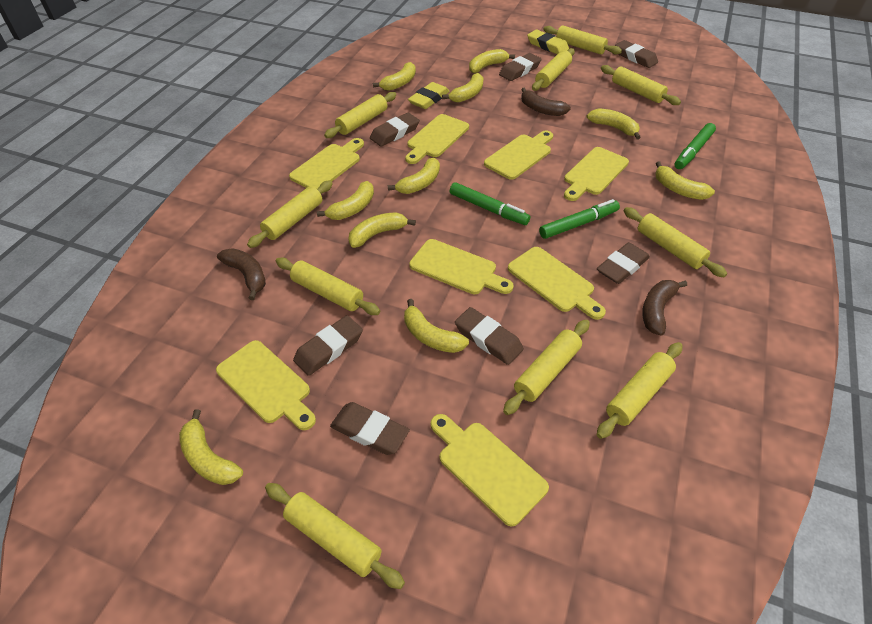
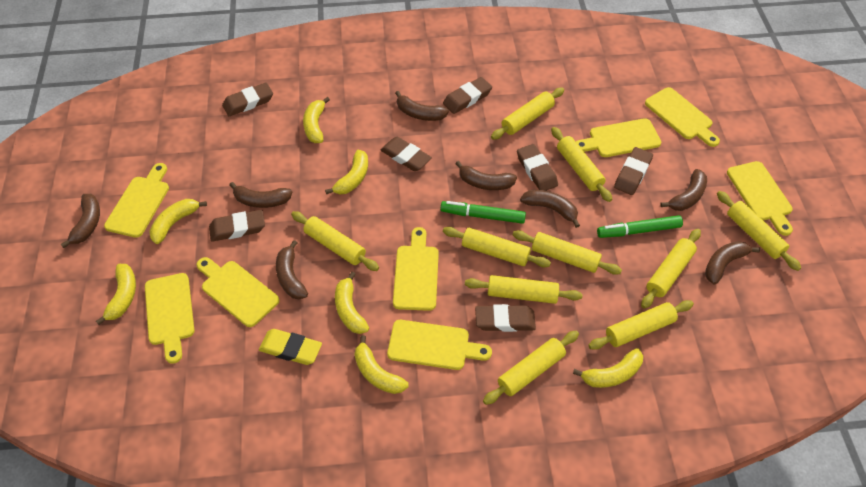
brown banana: [217,248,266,300] [521,88,571,116] [642,280,687,336] = 3 -> [61,194,100,248] [229,182,292,208] [276,240,308,299] [395,91,449,121] [456,161,517,190] [520,190,580,228] [660,169,707,211] [705,241,760,284] = 8
green marker: [450,182,530,225] [539,199,620,239] [674,123,716,169] = 3 -> [440,201,526,224] [597,215,683,238] = 2
yellow banana: [179,409,243,485] [317,181,374,220] [348,212,416,248] [373,62,416,91] [388,158,440,194] [404,299,469,353] [442,73,484,103] [469,49,515,73] [587,108,641,140] [655,161,715,200] = 10 -> [96,264,136,325] [149,199,207,244] [303,97,330,143] [325,150,368,194] [335,272,369,334] [354,335,408,394] [573,348,643,388] = 7
yellow eraser: [408,82,450,109] [527,30,569,54] = 2 -> [259,329,322,365] = 1

